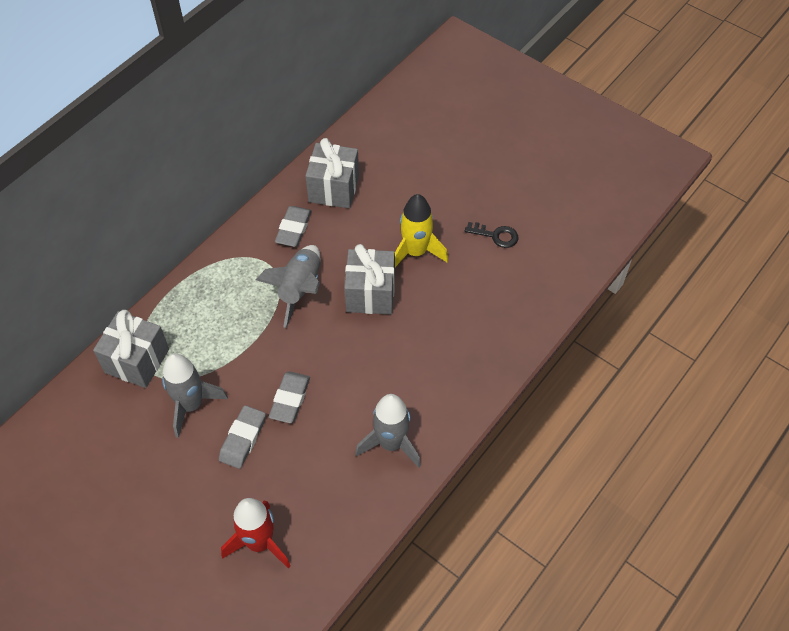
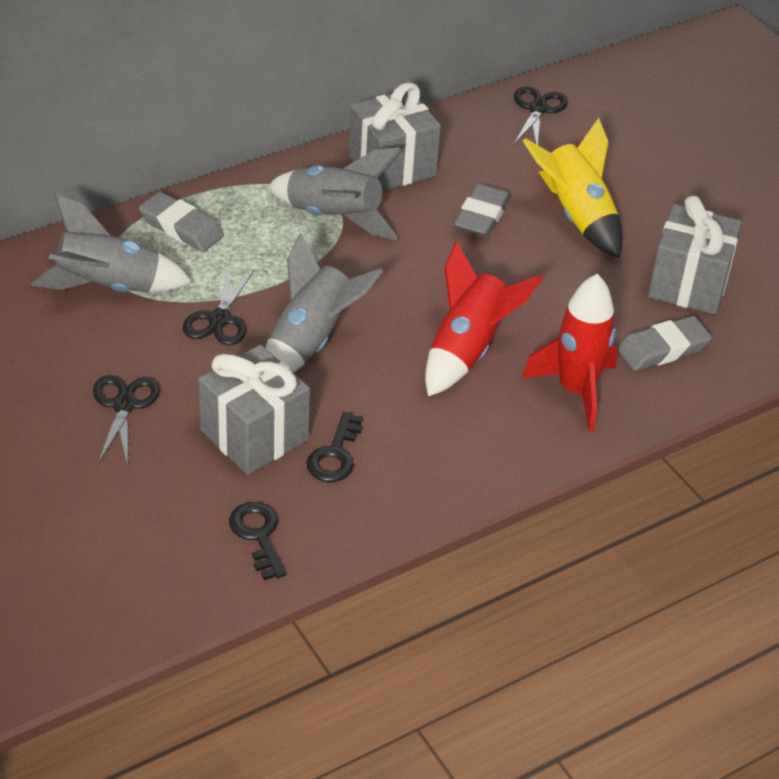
black key: [465,222,518,248] = 1 -> [229,502,286,580] [306,412,363,482] = 2
black scissors: none = 0 -> [93,375,160,467] [183,269,255,345] [514,86,568,145] = 3
red rocket: [221,498,291,568] = 1 -> [425,241,543,396] [522,274,618,431] = 2

